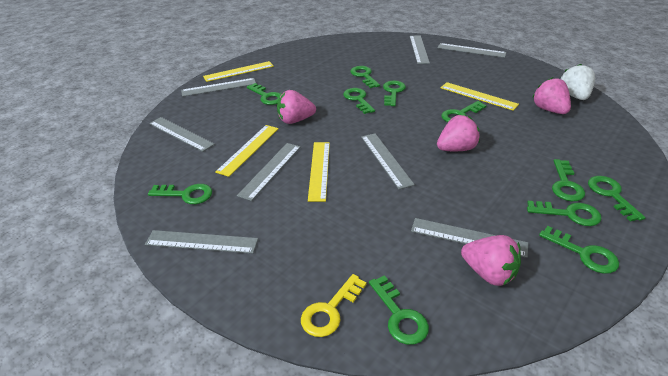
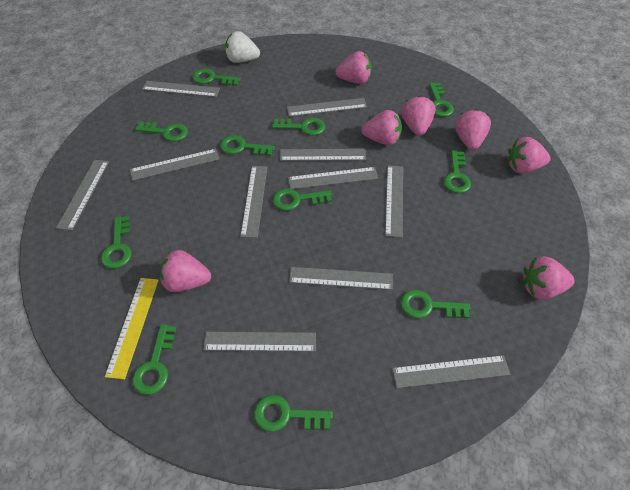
grey ruler: [145,230,258,254] [149,117,215,152] [181,78,256,97] [237,143,301,201] [361,133,415,189] [410,35,430,64] [411,218,528,258] [438,43,507,58] = 8 -> [56,160,109,231] [130,149,219,181] [142,81,220,97] [203,332,316,352] [240,166,267,238] [280,149,366,161] [287,98,367,117] [288,167,378,189] [289,267,393,290] [385,165,403,238] [392,355,510,388] = 11
pink strawberry: [277,90,316,124] [437,115,480,151] [461,235,521,286] [532,77,571,114] = 4 -> [160,250,211,292] [335,51,372,84] [361,110,402,145] [401,95,435,136] [455,109,491,150] [508,137,551,173] [523,256,574,300] = 7
yellow key: [301,274,367,337] = 1 -> none = 0
yellow ruler: [203,61,274,82] [215,125,279,177] [308,142,330,202] [440,82,519,111] = 4 -> [105,278,159,380] = 1

